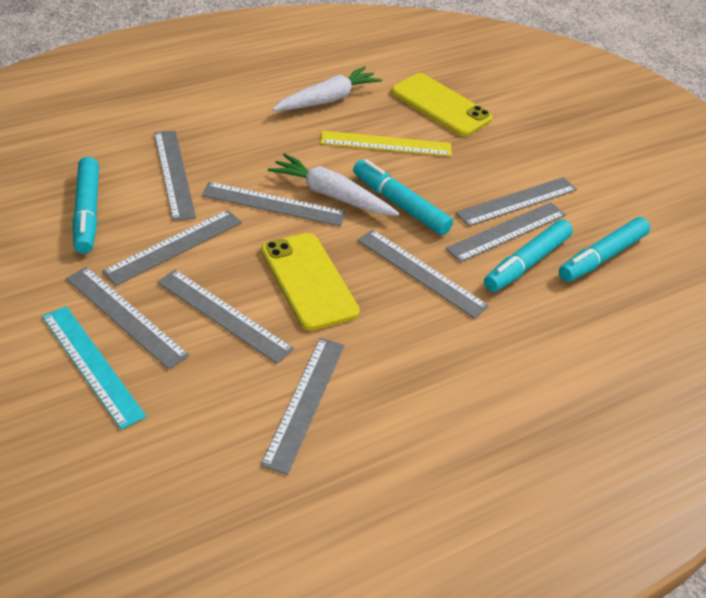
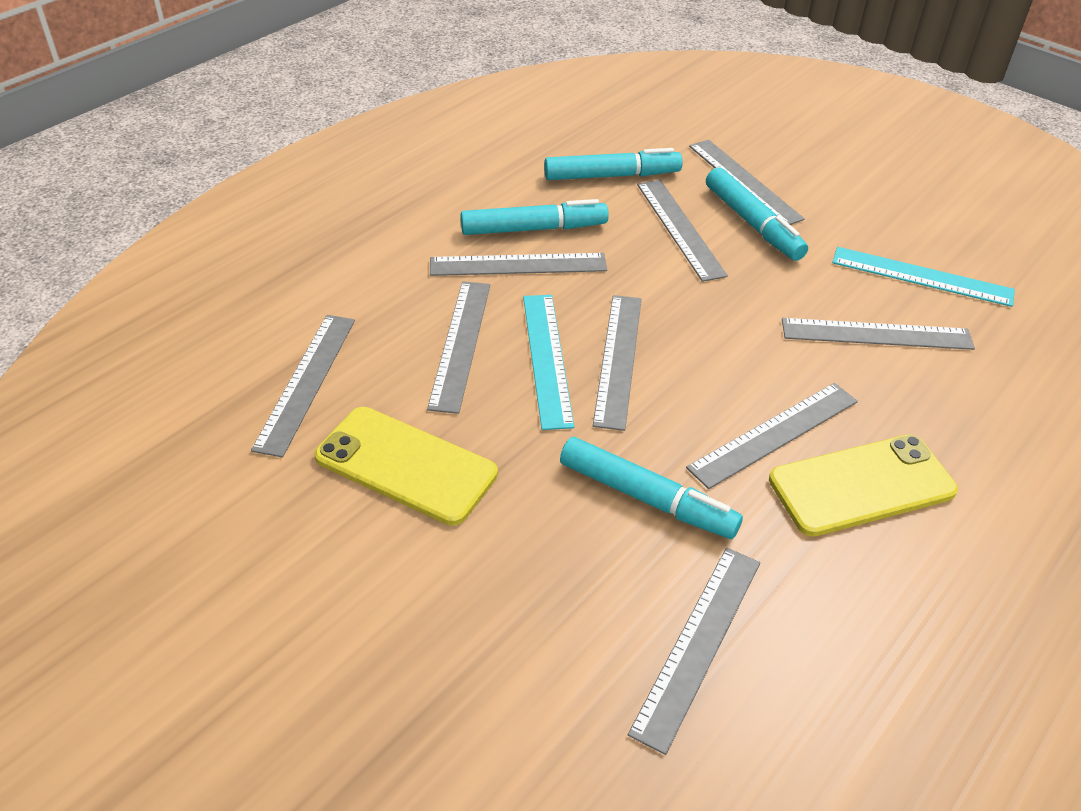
turquoise ruler: [42,306,147,429] = 1 -> [523,295,574,430] [832,247,1015,307] = 2
white carrot: [268,153,399,216] [272,66,382,111] = 2 -> none = 0
yellow ruler: [321,131,452,157] = 1 -> none = 0

